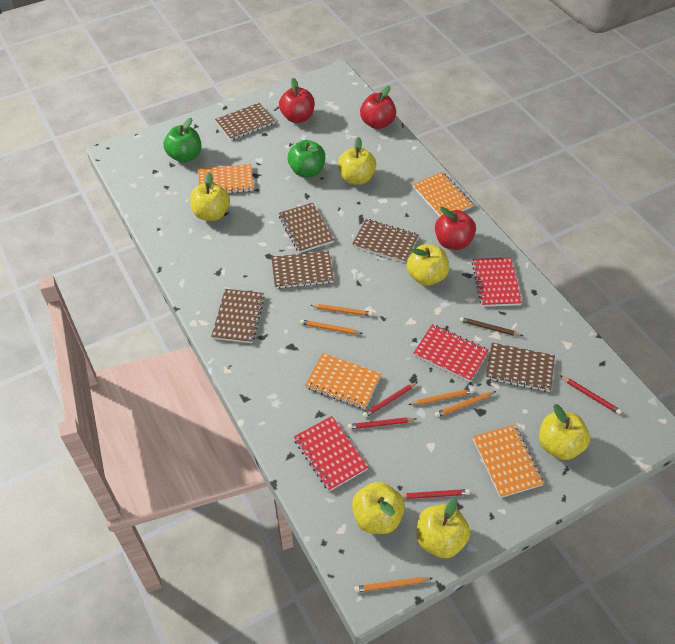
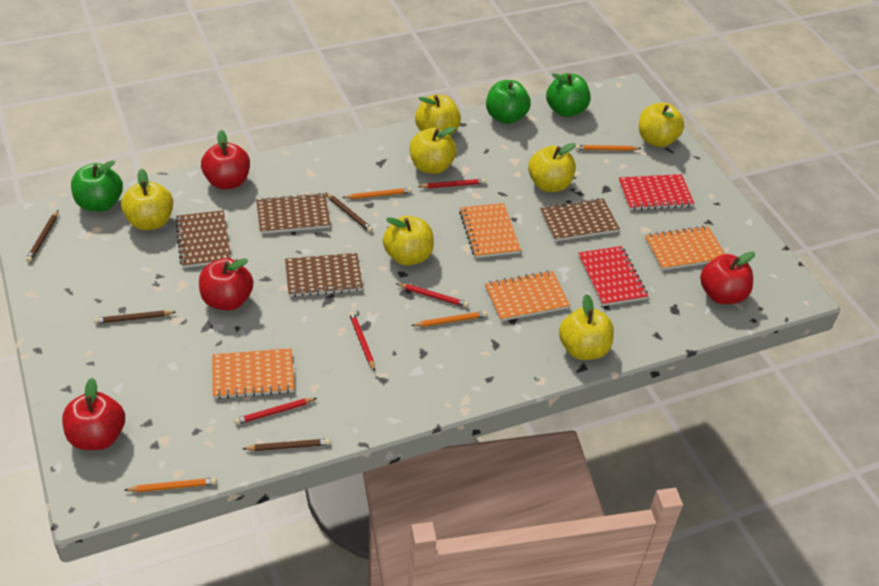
brown notebook: [211,289,265,343] [215,103,275,141] [271,251,334,289] [279,203,334,253] [352,219,419,263] [486,343,555,392] = 6 -> [175,210,231,268] [256,193,331,234] [285,253,363,297] [540,198,620,241] = 4
brown pencil: [459,317,523,336] = 1 -> [26,210,58,262] [94,310,176,324] [242,439,331,451] [325,192,373,232] = 4
green apple: [164,118,202,163] [288,140,326,177] = 2 -> [71,160,123,212] [486,80,531,124] [546,73,591,117] = 3
orange pencil: [300,320,363,334] [310,304,373,316] [354,577,433,592] [408,388,474,405] [435,391,496,417] = 5 -> [125,478,217,492] [342,188,412,199] [411,311,487,327] [575,145,642,151] = 4
red apple: [279,78,315,123] [360,86,396,129] [435,207,476,250] = 3 -> [62,378,125,450] [199,258,253,310] [201,130,250,190] [700,251,755,304] = 4
red notebook: [294,416,369,491] [414,324,489,382] [472,257,522,307] = 3 -> [578,246,648,306] [619,174,694,211] = 2
yellow apple: [190,172,230,221] [338,137,376,185] [352,482,405,534] [407,244,449,285] [417,497,470,558] [539,404,590,460] = 6 -> [121,168,173,230] [383,216,434,266] [410,127,457,174] [415,95,461,136] [528,143,576,192] [559,294,614,360] [639,103,684,147] = 7

